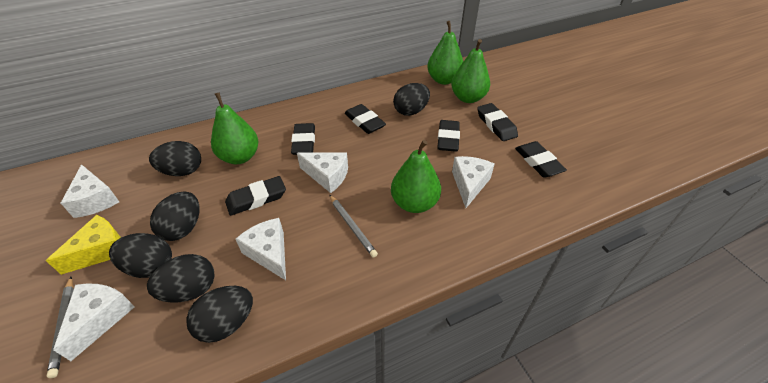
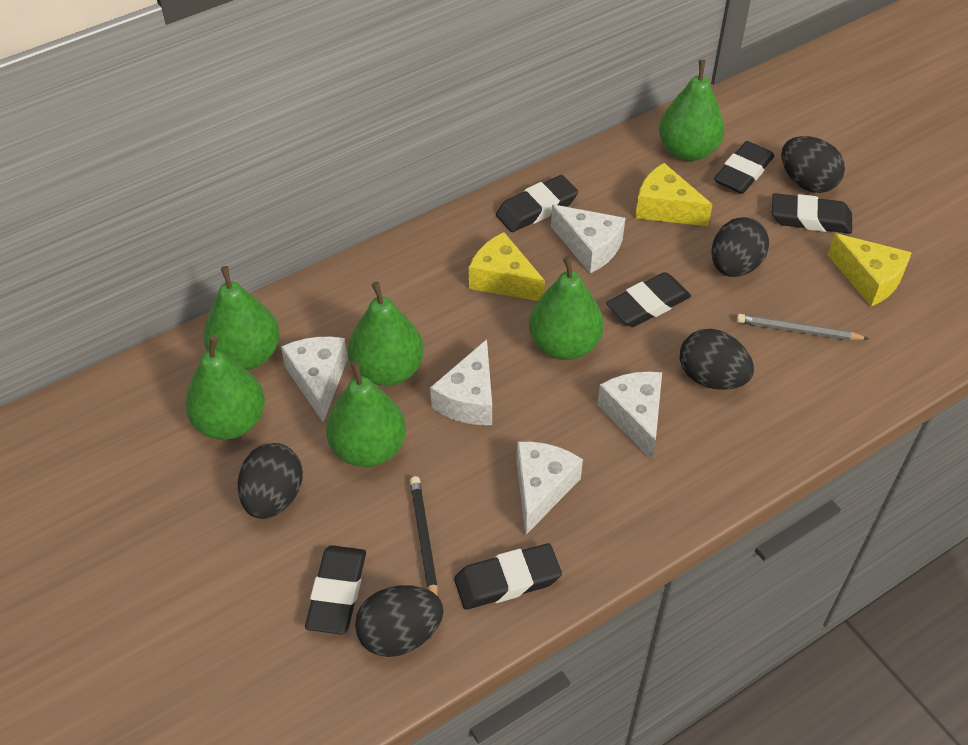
black egg: [109,233,172,278] [147,254,215,303] [149,141,201,176] [150,191,200,241] [186,286,253,343] [393,83,430,116] = 6 -> [238,443,303,519] [355,585,444,657] [680,329,754,390] [712,217,769,277] [781,136,845,193] = 5
black pencil: none = 0 -> [410,476,438,595] = 1
green pear: [211,93,258,164] [391,140,441,213] [427,21,463,85] [451,39,490,103] = 4 -> [185,336,265,440] [203,266,280,370] [326,362,406,467] [348,281,424,386] [529,256,603,360] [659,60,725,161] = 6
grey pencil: [47,277,74,378] [329,194,378,257] = 2 -> [737,314,869,341] = 1
yellow cheese: [46,215,121,275] = 1 -> [469,232,545,301] [635,163,713,226] [828,233,912,306] = 3

